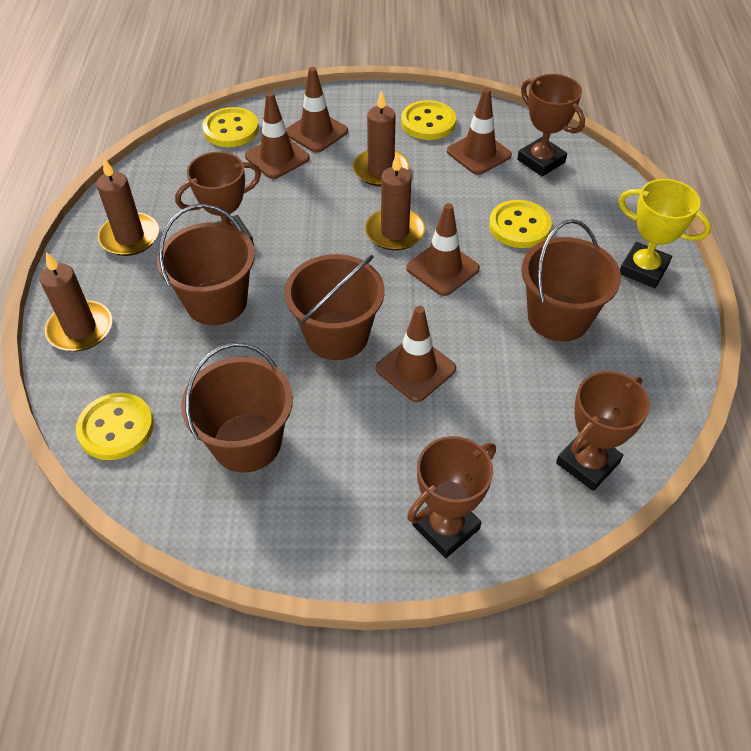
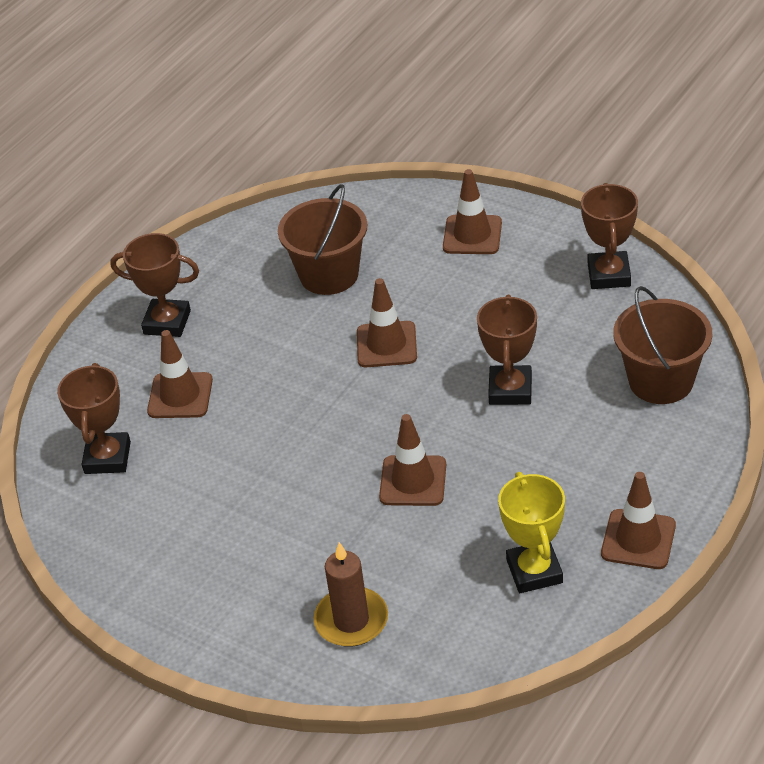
brown bucket: [157,204,255,325] [181,343,293,472] [284,254,385,360] [521,219,621,342] = 4 -> [278,184,367,295] [613,286,712,404] = 2
brown candle: [40,252,112,351] [97,158,159,256] [353,90,409,186] [365,153,425,251] = 4 -> [314,542,388,647] = 1
yellow button: [76,393,154,460] [203,107,259,147] [401,100,456,140] [489,200,552,248] = 4 -> none = 0

